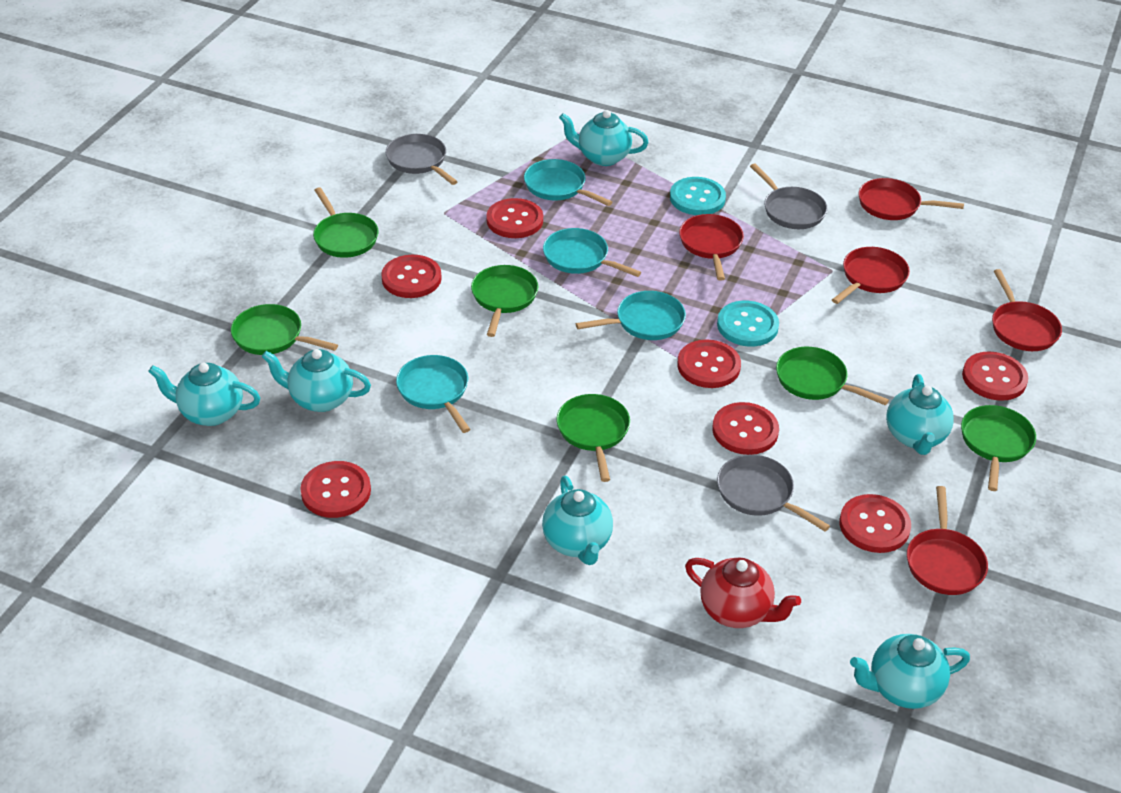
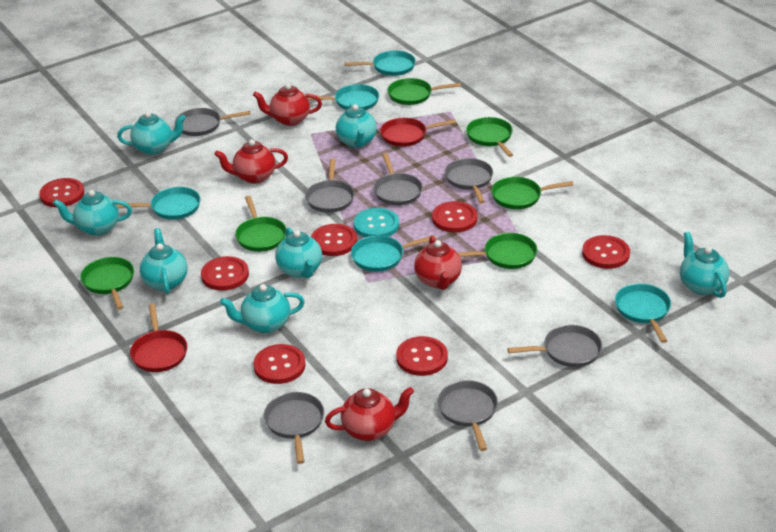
grey pan: [385,134,458,185] [717,455,830,531] [750,163,827,229] = 3 -> [175,108,251,136] [264,392,324,464] [305,159,355,213] [373,153,423,205] [437,380,498,451] [445,158,493,203] [507,325,602,367] = 7
red pan: [679,214,744,281] [832,247,910,304] [858,178,964,220] [907,486,988,595] [992,269,1062,351] = 5 -> [130,304,187,372] [380,118,456,147] = 2
red teapot: [685,557,801,628] = 1 -> [215,139,288,184] [253,84,322,126] [325,387,414,441] [414,236,462,290] = 4
turquoise button: [670,177,726,215] [717,301,779,347] = 2 -> [354,208,399,237] = 1
turquoise pan: [396,355,470,433] [524,159,612,206] [543,228,641,277] [576,291,686,340] = 4 -> [117,187,200,220] [307,84,379,110] [345,50,416,76] [351,235,436,272] [615,284,671,343] = 5
turquoise teapot: [148,363,260,426] [262,349,371,412] [542,476,613,565] [559,110,649,166] [850,634,970,709] [886,374,954,455] = 6 -> [53,190,132,236] [117,112,186,155] [140,228,187,294] [220,284,305,333] [275,227,322,278] [336,104,377,148] [680,232,729,298] = 7

